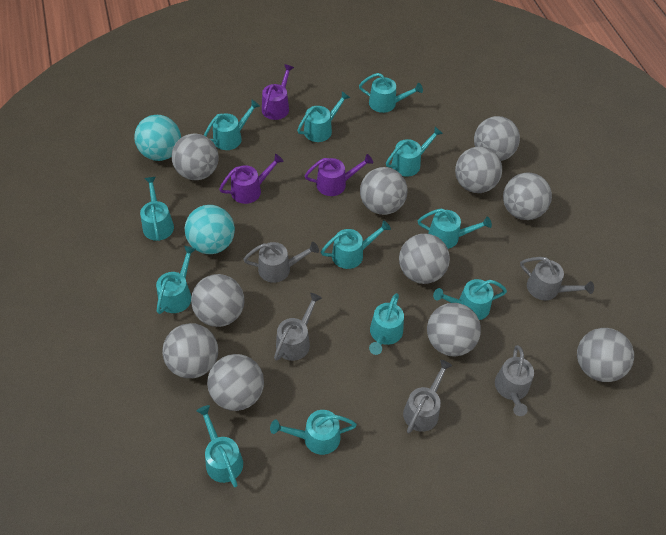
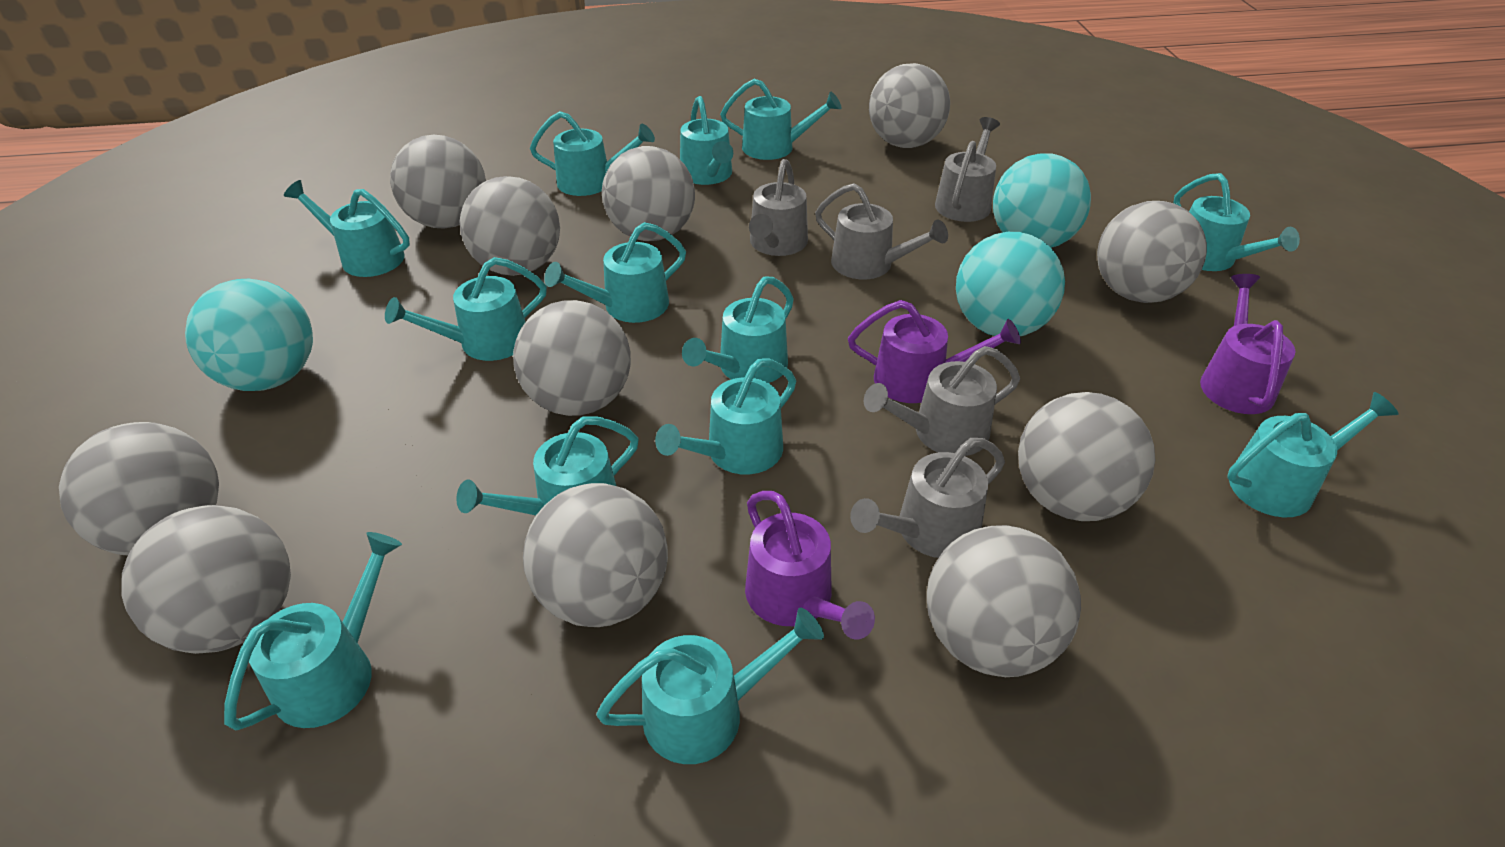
turquoise ball: [134,115,181,161] [185,205,235,254] = 2 -> [185,279,313,391] [956,232,1065,336] [993,153,1091,248] = 3
turquoise watering can: [140,177,174,241] [156,246,196,314] [197,405,243,488] [204,100,260,150] [270,410,357,455] [297,91,350,142] [321,220,391,269] [359,73,423,113] [369,293,404,355] [386,127,443,177] [418,208,492,249] [433,279,507,320] = 12 -> [224,532,402,730] [284,180,410,277] [385,257,547,361] [456,416,639,515] [530,111,655,196] [544,222,686,323] [596,608,824,764] [655,359,796,474] [680,96,733,185] [682,276,794,383] [720,79,841,160] [1174,173,1300,271] [1227,392,1399,517] = 13

